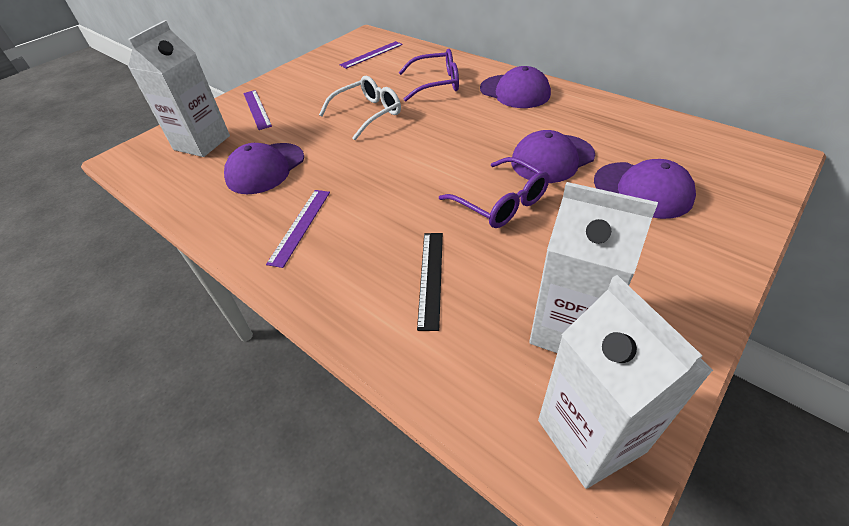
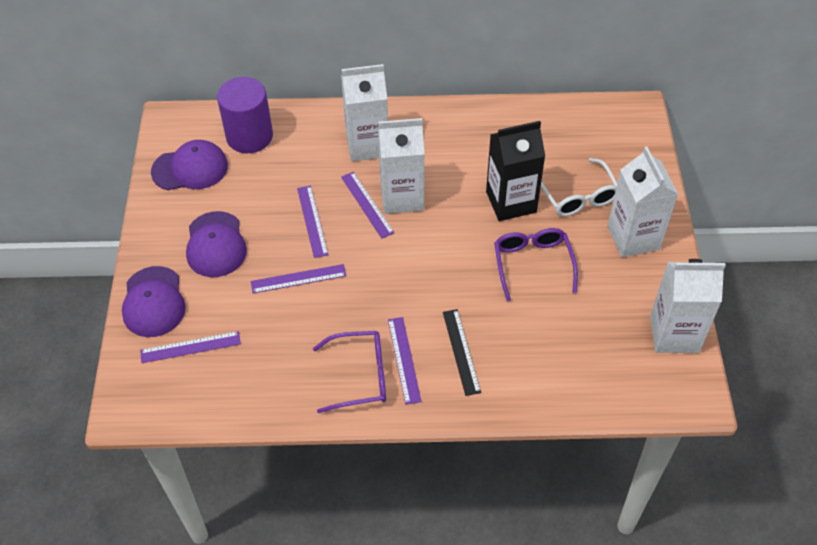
black carton: none = 0 -> [486,121,545,221] = 1
purple cap: [224,143,304,194] [480,66,551,108] [511,130,595,183] [594,159,696,219] = 4 -> [122,266,186,337] [151,140,228,190] [186,211,247,277] = 3
purple cylinder: none = 0 -> [217,77,273,153] = 1
purple ruler: [243,90,272,130] [266,190,330,268] [340,41,403,69] = 3 -> [140,331,241,363] [251,264,346,293] [297,186,329,258] [341,172,394,239] [388,317,422,405] = 5
white carton: [128,20,230,157] [529,182,658,353] [538,275,714,489] = 3 -> [341,64,388,161] [378,118,424,214] [607,147,678,258] [650,259,726,353] = 4

